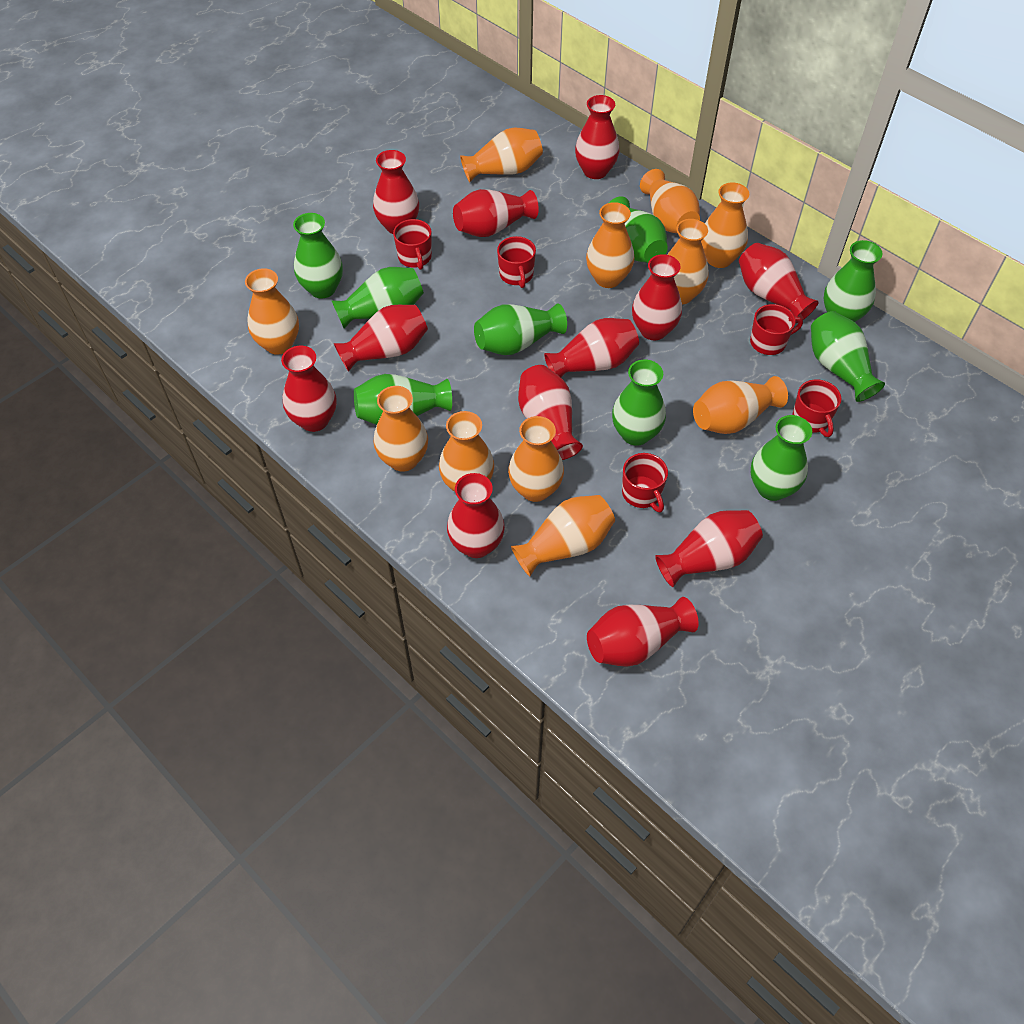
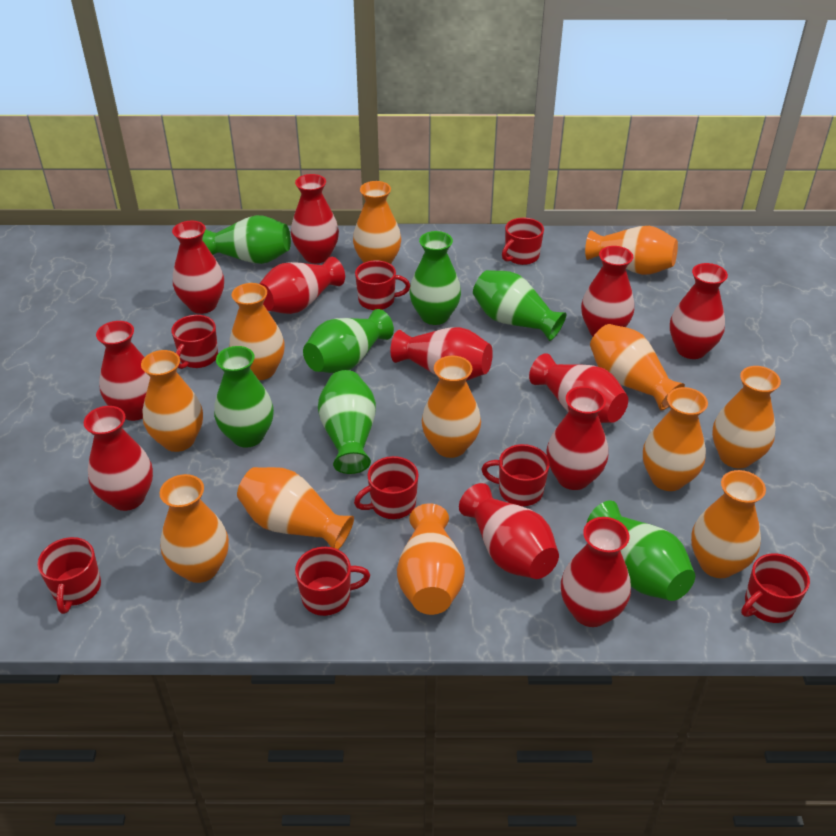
green vase: [293,213,343,299] [331,267,424,329] [354,374,452,425] [474,303,567,355] [609,196,668,263] [612,359,666,446] [751,415,812,501] [811,311,885,402] [824,240,883,322] = 9 -> [202,215,291,264] [214,346,274,448] [303,309,394,373] [318,370,376,474] [410,231,461,325] [473,270,566,341] [587,501,695,601] = 7
orange vase: [245,268,299,355] [373,386,428,472] [439,411,494,492] [460,127,543,182] [508,416,564,502] [511,495,615,576] [586,202,634,288] [640,169,700,234] [667,219,708,304] [693,376,788,434] [701,183,749,268] = 11 -> [141,350,203,452] [160,474,229,583] [230,283,285,380] [237,467,354,550] [353,181,401,264] [397,504,465,615] [422,356,481,458] [585,226,678,275] [590,324,685,411] [643,387,708,491] [691,470,766,578] [712,366,781,469] = 12
red mug: [393,219,432,270] [497,236,536,288] [622,453,668,513] [750,304,803,355] [792,379,841,437] = 5 -> [37,537,101,614] [171,315,218,369] [295,547,370,616] [354,456,418,519] [355,260,410,310] [481,444,550,506] [502,218,544,265] [741,553,810,623] = 8

